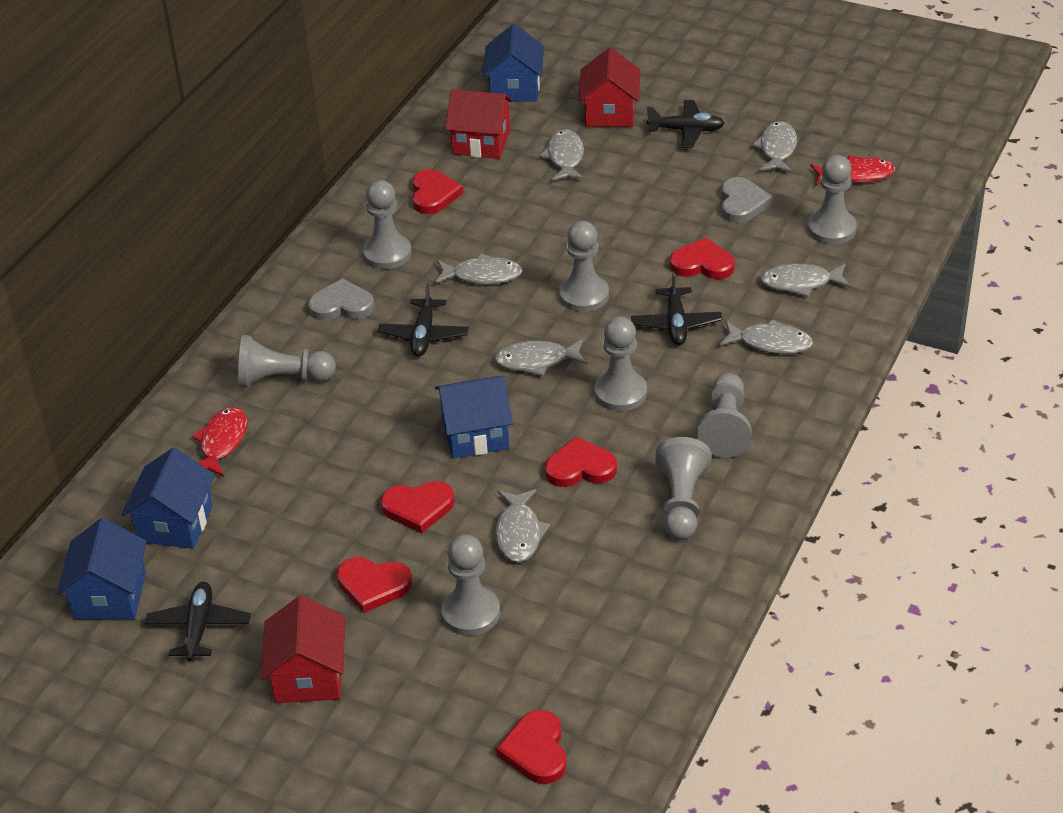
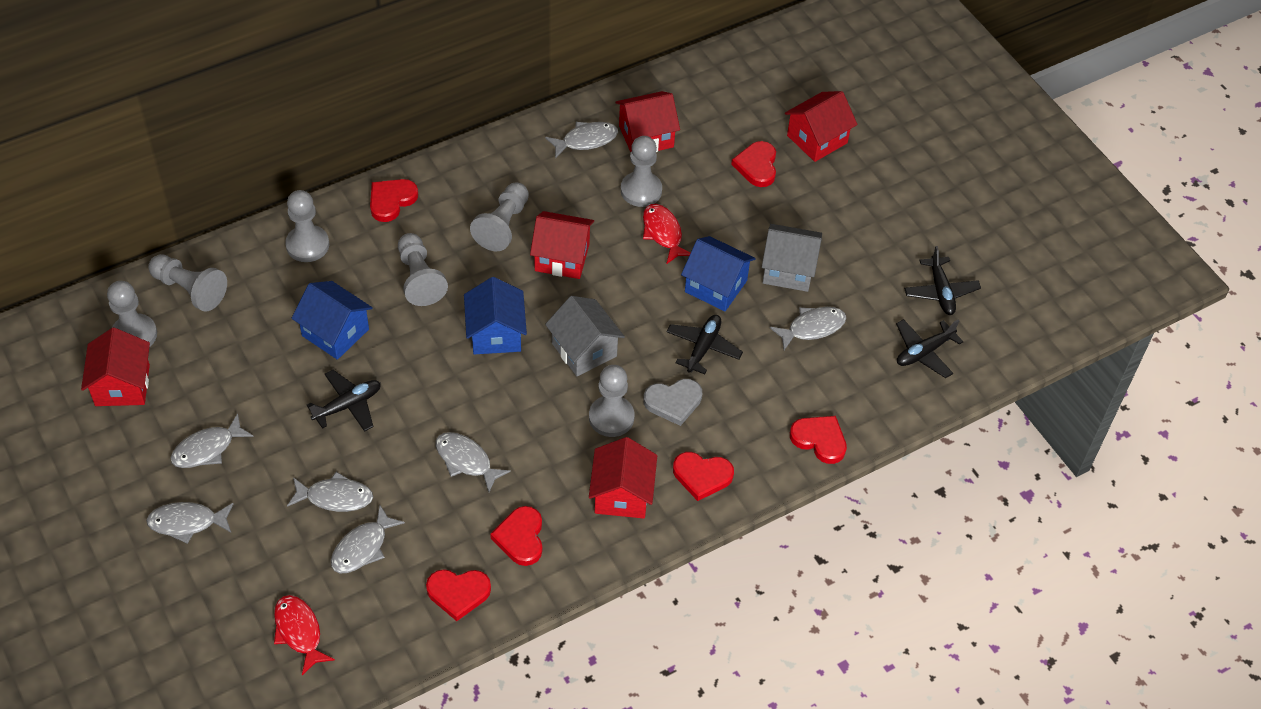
blue house: [57,518,147,620] [121,448,215,549] [435,376,513,458] [482,24,544,102] = 4 -> [292,281,373,360] [464,277,527,354] [681,236,756,311] = 3
grey heart: [308,278,375,321] [721,177,773,223] = 2 -> [643,379,702,426] = 1
grey house: none = 0 -> [545,296,625,376] [762,224,822,292] = 2
grey pawn: [238,335,336,387] [363,180,412,269] [441,534,500,636] [559,221,609,312] [594,316,647,411] [655,437,711,540] [696,373,752,458] [808,155,857,244] = 8 -> [107,281,157,347] [148,254,227,312] [285,190,329,262] [398,233,448,306] [470,183,529,251] [589,365,635,437] [621,136,662,207] = 7
red house: [261,595,345,703] [445,89,513,159] [578,47,640,127] = 3 -> [81,328,150,406] [530,211,594,279] [589,437,657,519] [615,91,680,152] [785,91,858,162] = 5

